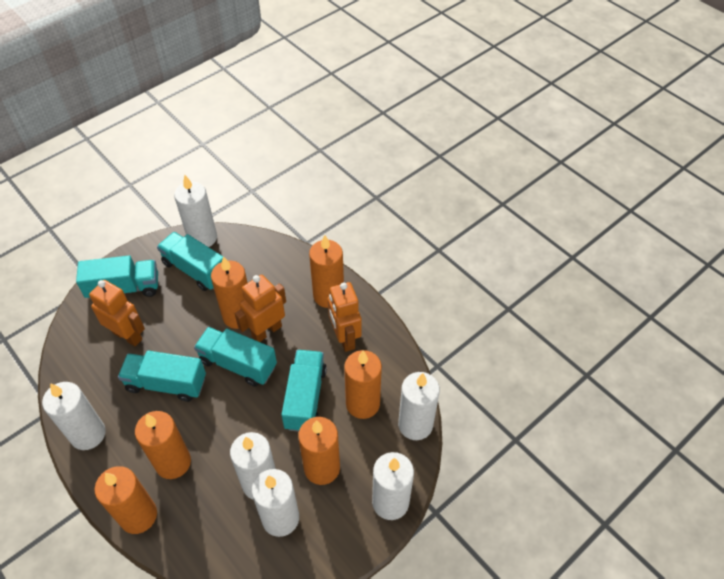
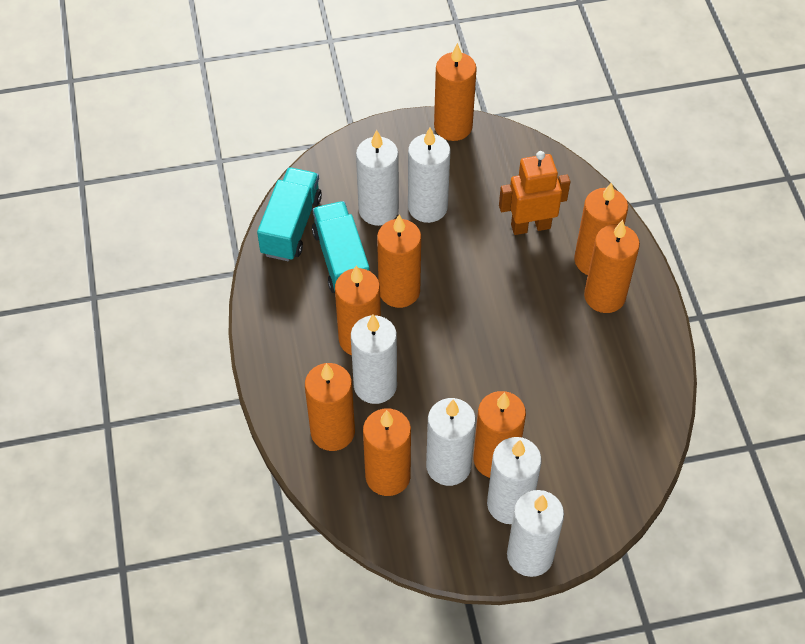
orange candle: [94,466,157,534] [135,411,191,479] [211,256,247,329] [298,417,340,485] [309,235,344,308] [344,350,382,419] = 6 -> [305,363,355,451] [335,265,381,356] [363,408,411,496] [377,215,421,308] [434,43,477,141] [473,391,526,478] [574,183,628,275] [584,220,640,313] = 8
orange robot: [89,280,145,347] [235,275,286,342] [328,282,362,352] = 3 -> [499,151,570,235] = 1
turquoise truck: [76,255,158,298] [118,351,206,402] [157,232,223,291] [194,327,277,387] [281,350,327,432] = 5 -> [257,167,322,261] [312,201,370,293] = 2

